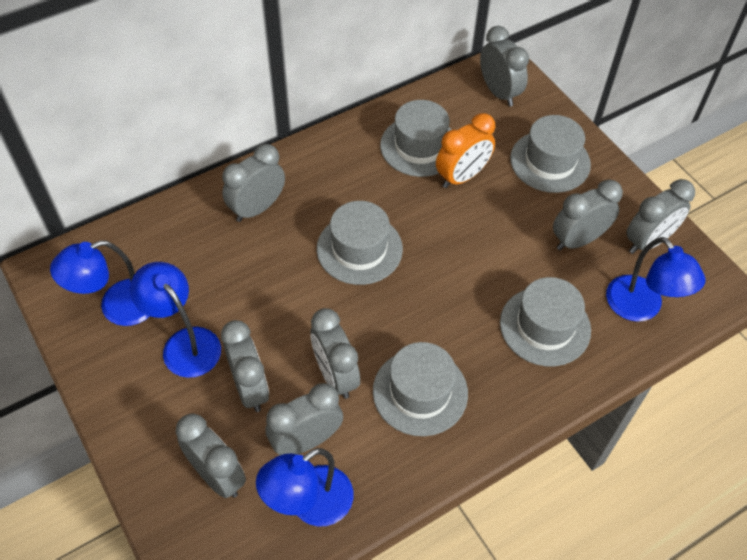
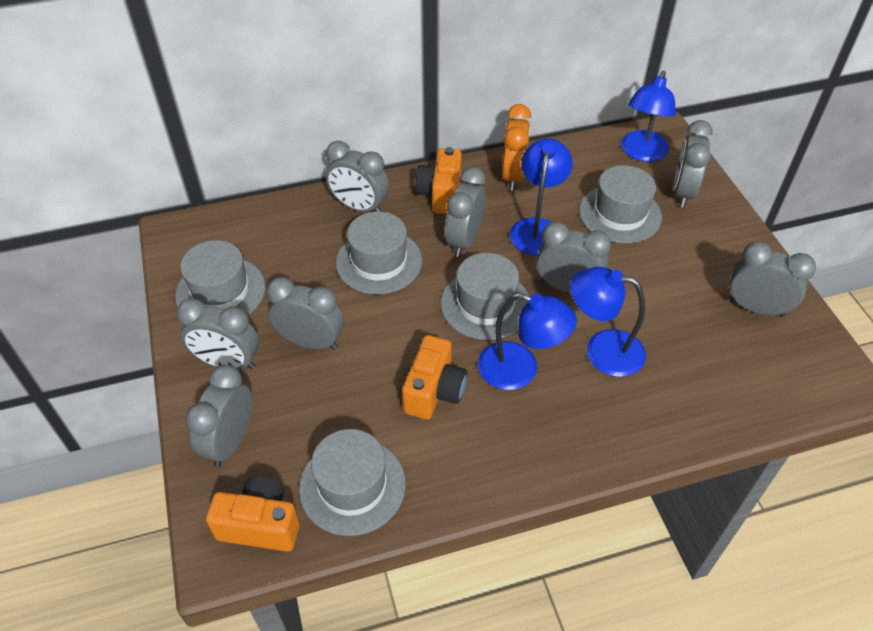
orange camera: none = 0 -> [206,476,300,552] [402,335,467,420] [415,147,462,214] = 3

